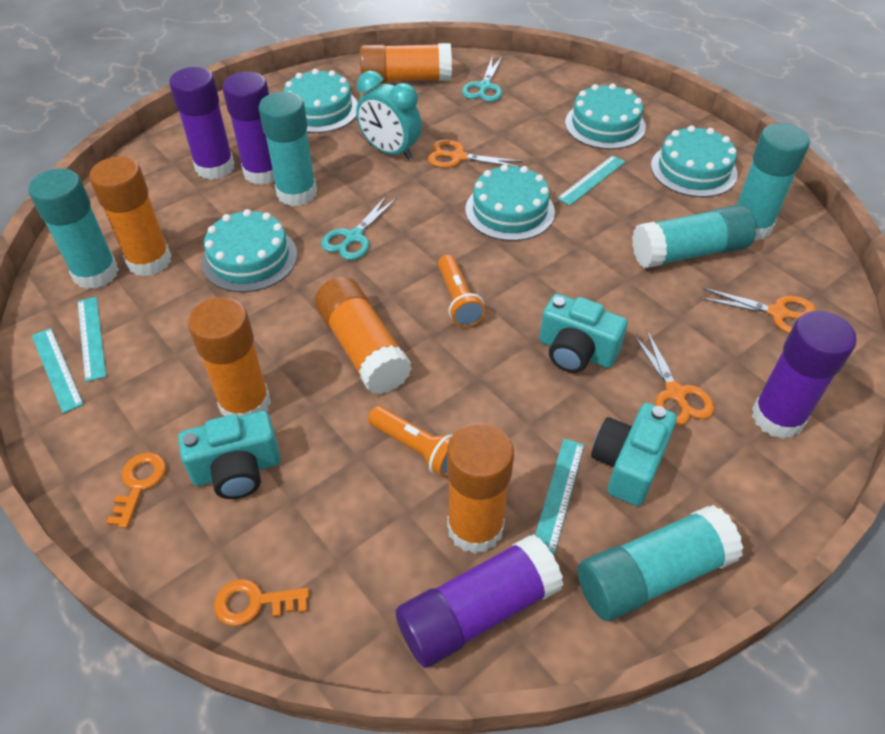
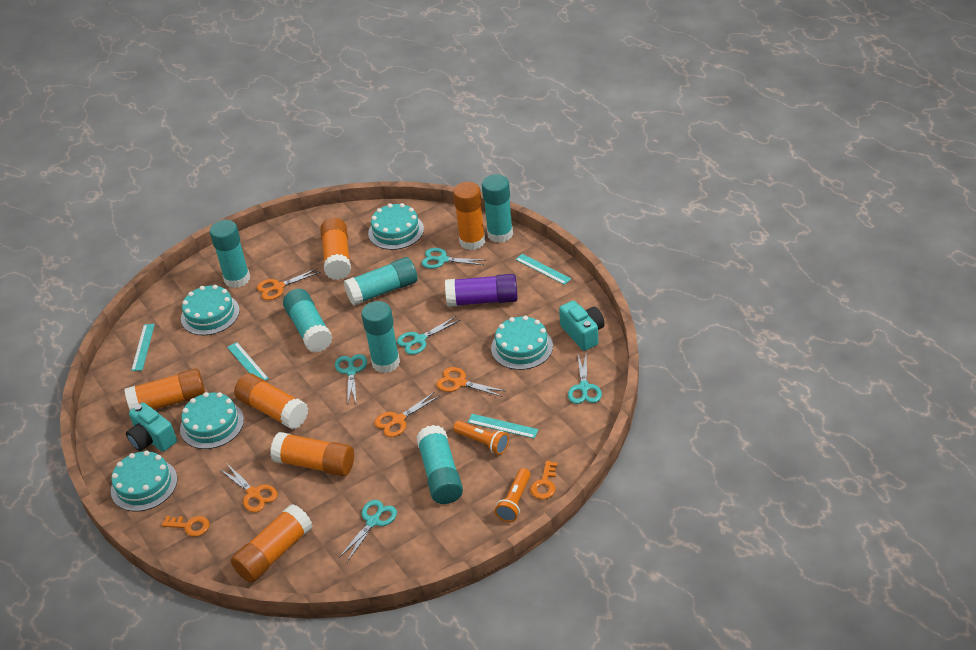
orange glue stick: [89,157,171,277] [188,297,271,417] [315,277,412,395] [360,43,452,83] [447,423,514,554] = 5 -> [125,369,205,410] [231,504,312,583] [234,373,308,429] [270,432,354,476] [320,218,351,280] [453,182,485,250] = 6
orange scissors: [428,140,523,168] [633,330,714,426] [700,288,816,333] = 3 -> [221,464,278,512] [257,268,321,300] [374,392,440,437] [436,367,505,397] = 4
purple glue stick: [169,67,234,180] [222,72,275,185] [396,534,564,668] [752,311,857,439] = 4 -> [445,274,518,307] = 1
turquoise camera: [178,411,281,499] [539,294,628,373] [591,403,677,506] = 3 -> [126,402,177,452] [559,301,605,351] = 2
turquoise clock: [356,71,422,160] = 1 -> none = 0
turquoise glue stick: [28,169,119,289] [258,91,317,206] [578,505,744,621] [632,205,756,268] [737,123,810,241] = 5 -> [210,220,250,288] [283,289,332,352] [344,257,417,306] [361,301,400,373] [416,425,463,504] [482,174,513,243] = 6
turquoise scissors: [321,195,397,260] [462,55,503,102] = 2 -> [335,354,367,406] [340,500,397,562] [397,316,460,355] [421,248,486,269] [568,355,602,404] = 5

